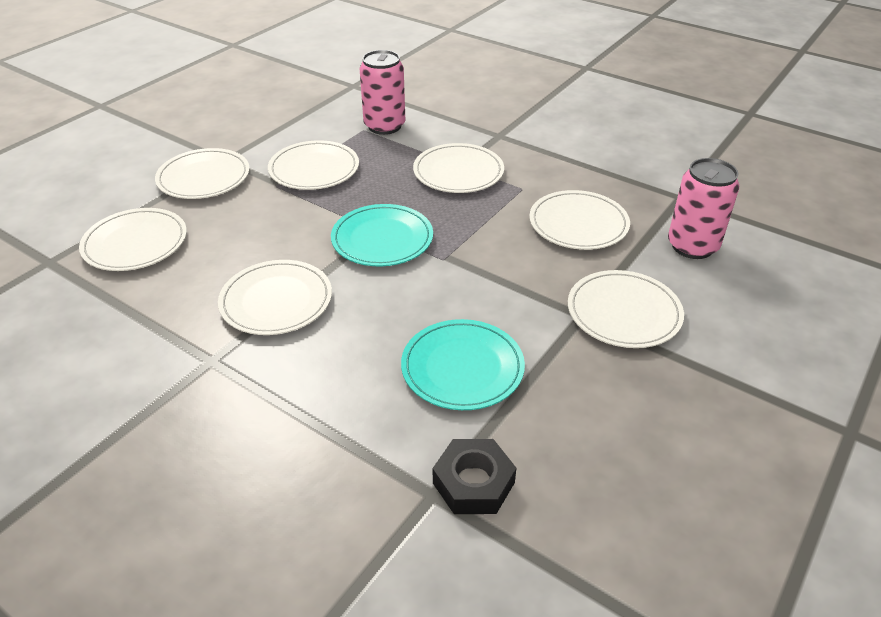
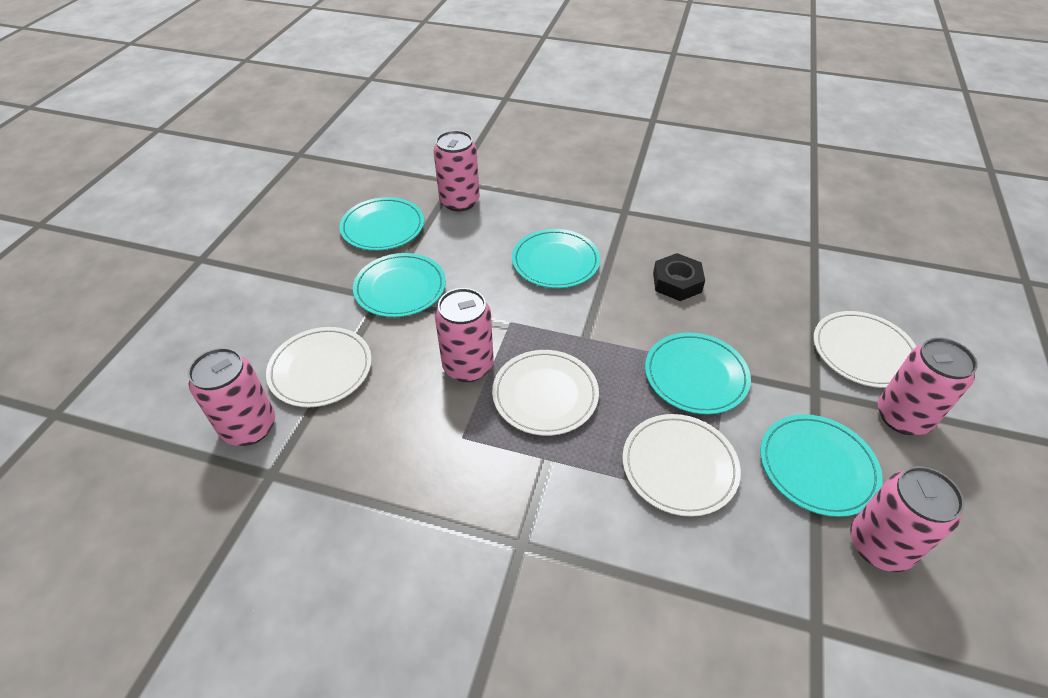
pink can: [360,50,405,135] [668,158,739,259] = 2 -> [188,348,275,446] [433,130,479,211] [435,288,494,382] [850,466,965,572] [878,338,978,435] = 5
turquoise plate: [331,204,433,266] [401,319,525,410] = 2 -> [339,197,424,251] [353,253,446,317] [512,229,600,288] [645,333,751,415] [760,414,883,517] = 5
white plate: [79,208,187,271] [155,148,250,199] [218,260,332,335] [268,140,359,190] [413,143,504,193] [529,190,630,250] [568,270,684,348] = 7 -> [266,327,372,407] [492,350,599,436] [622,414,741,517] [813,311,916,388] = 4

